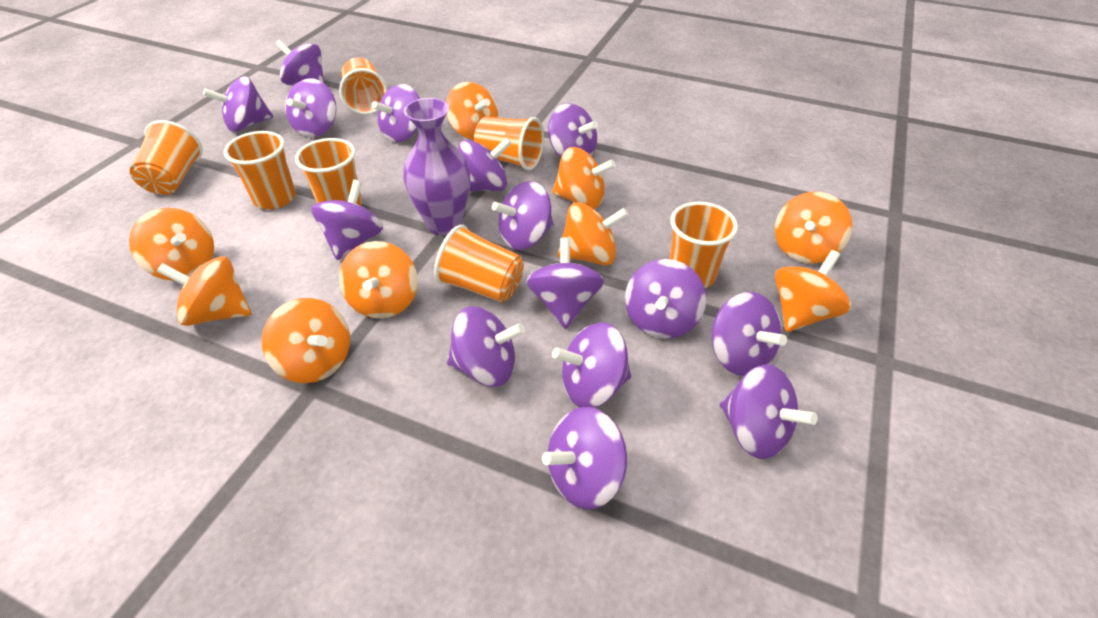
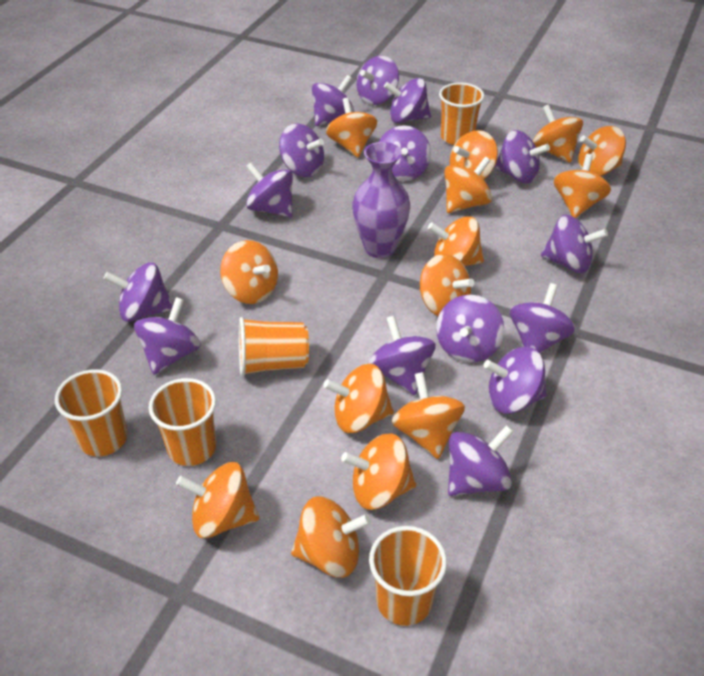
orange cup: [130,120,203,195] [224,131,296,209] [295,138,362,206] [339,57,388,115] [434,225,524,303] [474,117,544,171] [670,202,738,288] = 7 -> [55,369,128,457] [149,378,216,466] [239,317,309,376] [369,526,447,626] [439,82,485,145] = 5
orange spinning top: [129,208,214,281] [157,256,251,326] [262,298,350,383] [339,241,418,319] [446,82,498,140] [552,147,616,209] [557,202,628,266] [775,192,852,264] [775,250,851,332] = 9 -> [176,462,259,538] [220,240,278,304] [291,496,371,577] [323,364,394,433] [326,98,377,158] [341,434,416,510] [392,372,465,459] [420,254,474,316] [428,216,484,266] [444,157,492,213] [450,130,498,180] [533,104,583,163] [553,154,611,218] [578,126,626,176] = 14

